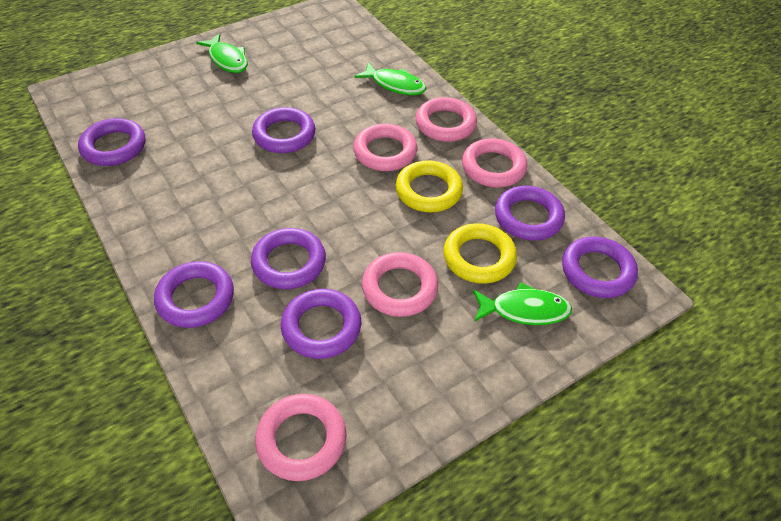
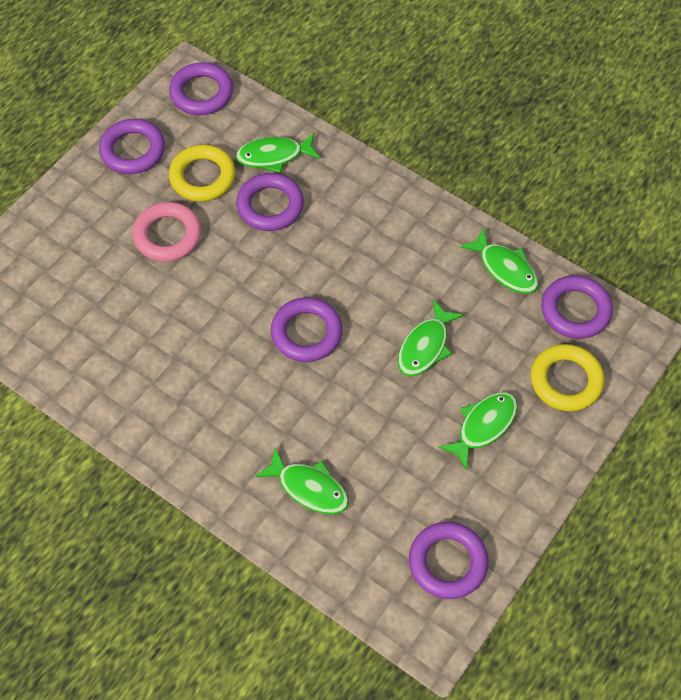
green fish: [196,34,248,73] [354,62,426,95] [473,282,572,325] = 3 -> [235,133,320,173] [255,448,349,514] [398,300,464,376] [438,392,518,471] [460,228,538,293] = 5
pink ring: [255,394,346,481] [353,124,417,171] [362,252,438,317] [416,97,477,142] [462,138,527,188] = 5 -> [132,202,201,262] = 1
purple ring: [78,118,145,166] [154,261,234,328] [251,228,326,289] [252,107,316,153] [281,289,361,359] [495,186,565,241] [562,236,638,298] = 7 -> [99,119,165,174] [169,62,233,115] [236,173,304,231] [271,297,343,362] [409,522,488,599] [541,275,613,339] = 6

